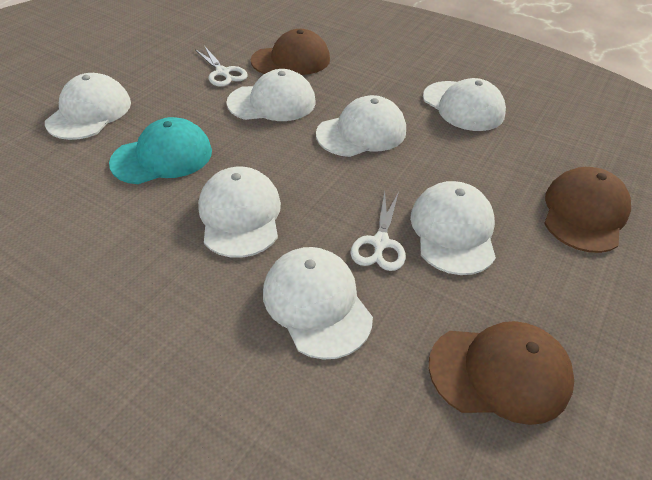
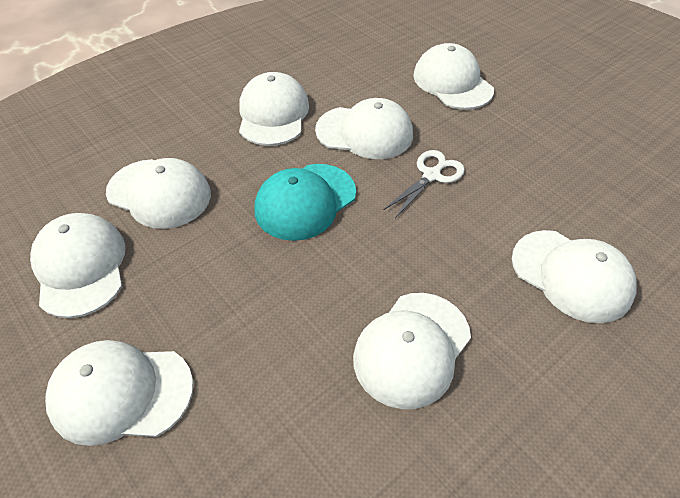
brown cap: [251,29,330,75] [429,321,574,425] [544,167,631,253] = 3 -> none = 0
white cap: [45,73,131,140] [198,167,281,258] [226,69,315,121] [263,247,373,360] [316,95,406,157] [410,181,496,275] [423,78,506,131] = 7 -> [30,213,126,318] [45,340,193,446] [106,158,211,229] [239,72,309,146] [315,98,413,159] [353,293,471,409] [413,43,494,110] [512,230,637,323] = 8
white scissors: [196,47,248,87] [351,192,406,271] = 2 -> [384,150,465,218] = 1

